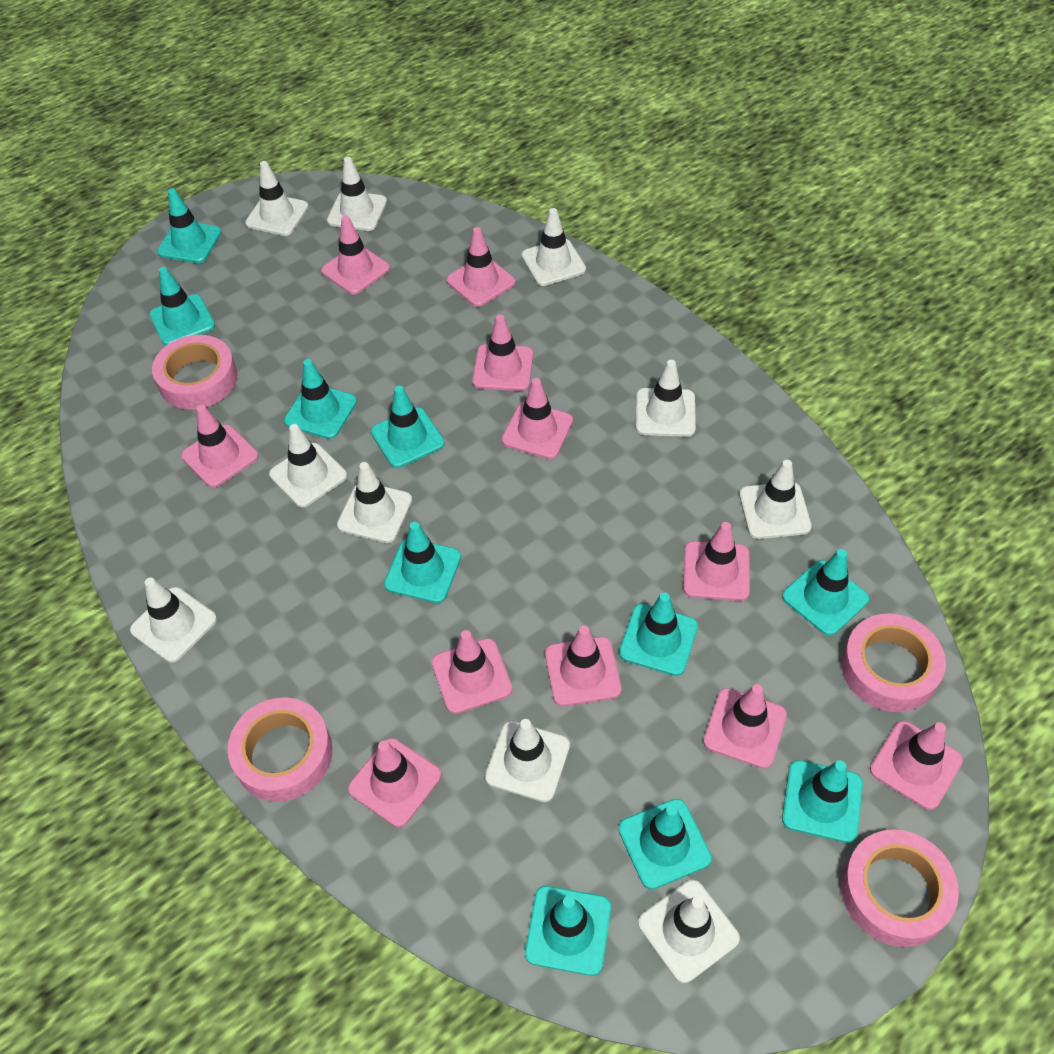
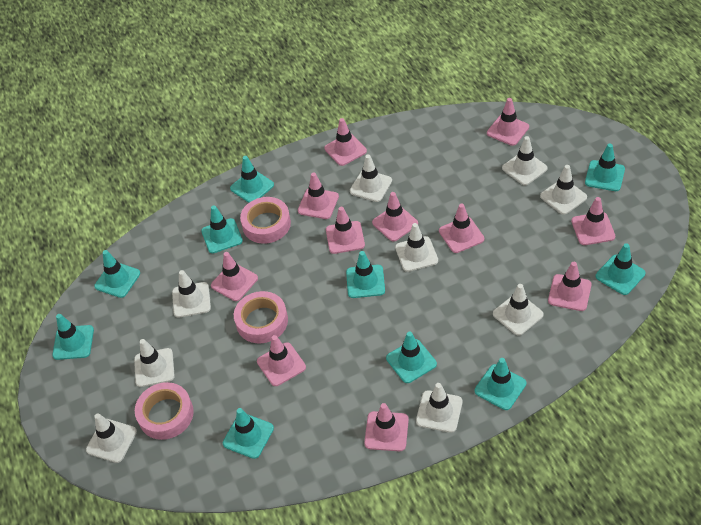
pink tape: [152,335,237,409] [228,697,332,802] [841,829,959,947] [842,613,946,712] = 4 -> [135,382,194,440] [234,291,288,343] [240,197,291,244] = 3
white traffic cone: [130,578,217,662] [245,161,309,236] [269,424,347,507] [327,157,387,231] [337,462,412,543] [485,719,570,802] [521,208,586,286] [636,360,696,437] [638,880,740,983] [739,460,812,539] = 10 -> [86,413,137,463] [134,339,175,387] [172,270,211,318] [350,154,392,202] [395,223,438,272] [416,383,463,433] [493,284,544,336] [502,136,548,185] [540,165,587,215] = 9

